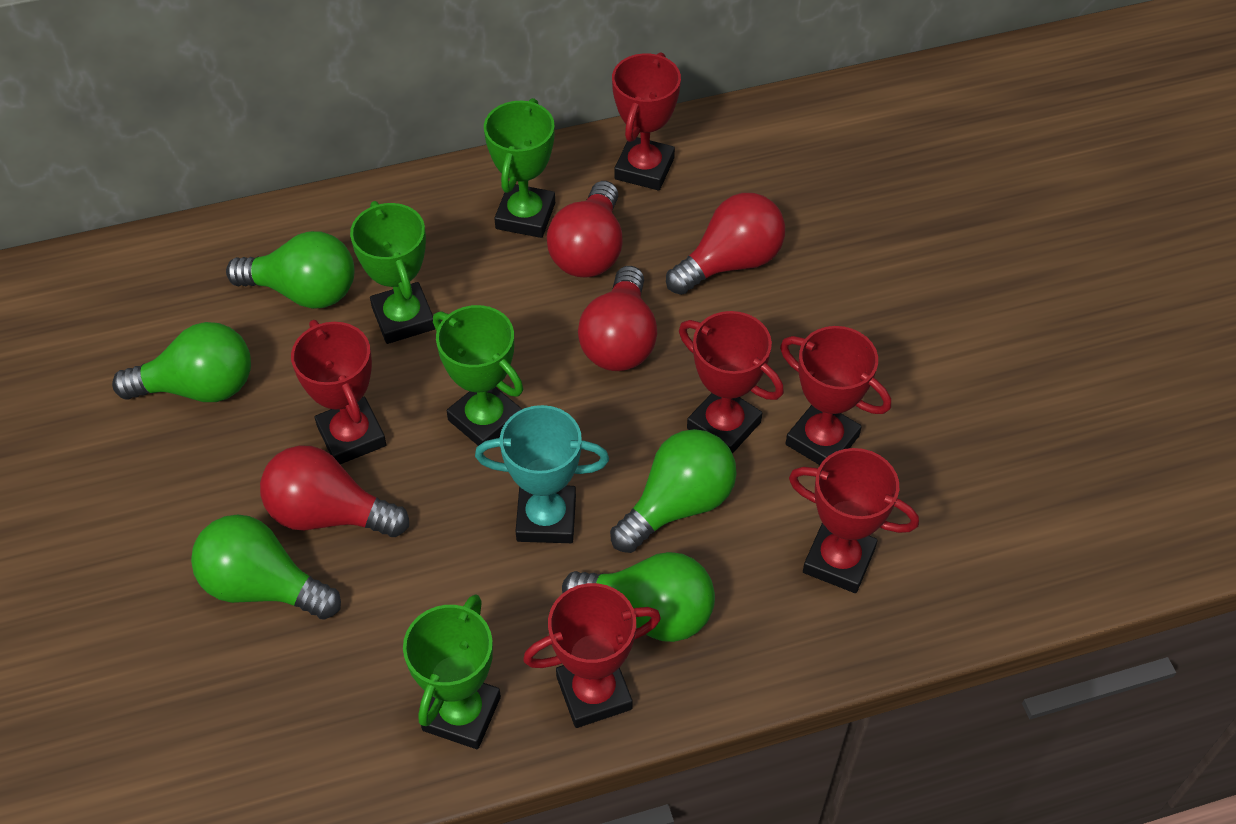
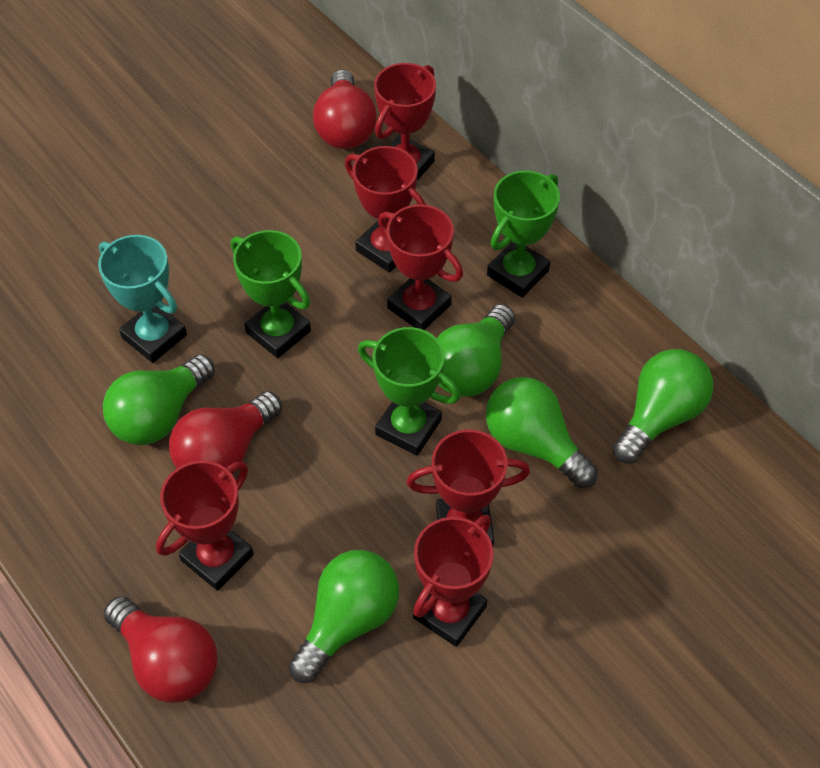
green trophy: [350,201,435,344] [403,594,501,749] [433,305,523,446] [484,98,555,238] = 4 -> [231,230,311,358] [358,327,460,456] [487,170,560,298] = 3
red light bulb: [260,445,409,537] [547,181,622,277] [578,266,657,371] [666,193,785,295] = 4 -> [104,596,218,703] [169,391,282,475] [313,69,376,149] = 3

